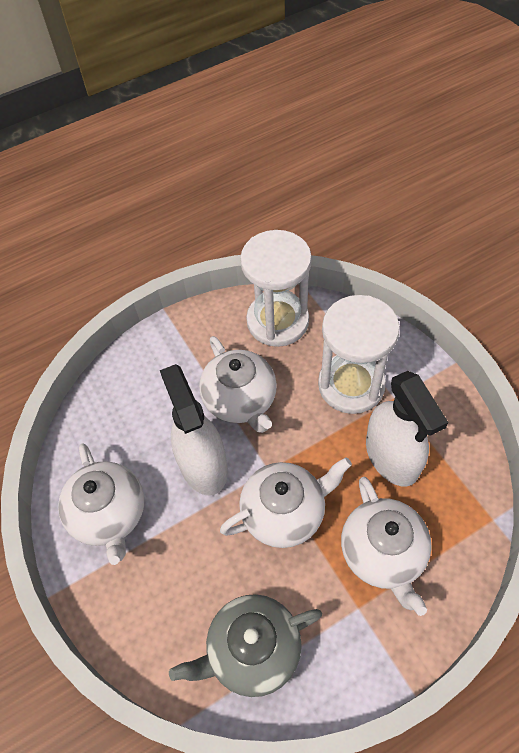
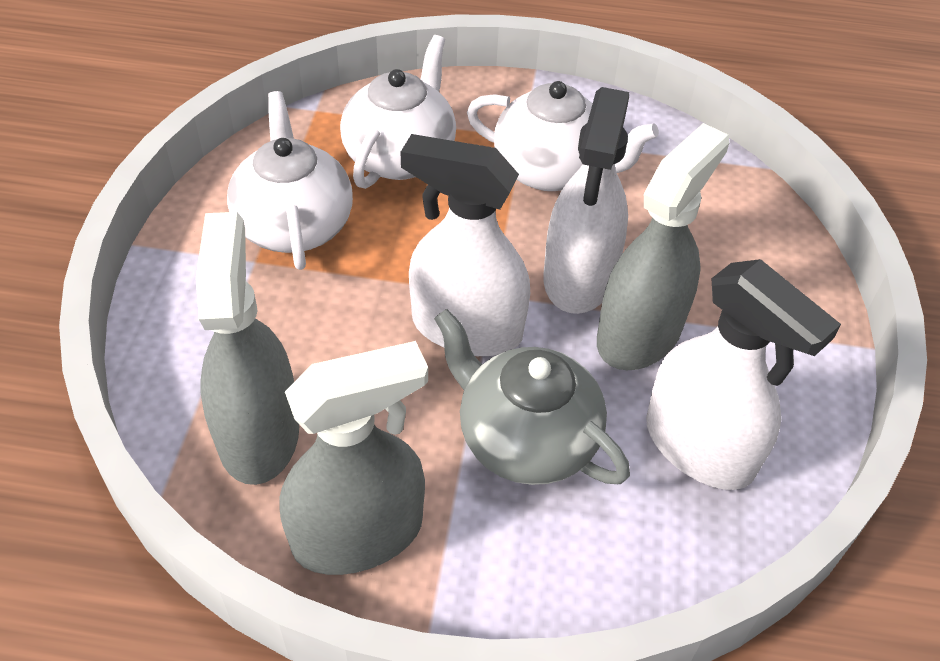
grey spray bottle: none = 0 -> [196,212,299,485] [280,341,428,575] [597,123,729,370] = 3
white hourglass: [240,230,312,347] [318,295,400,414] = 2 -> none = 0
white spray bottle: [160,364,228,496] [366,371,449,487] = 2 -> [401,134,530,356] [543,87,629,314] [646,259,841,490] = 3
white teapot: [58,443,144,565] [199,336,277,433] [220,457,352,548] [341,477,432,616] = 4 -> [227,91,353,270] [340,35,456,189] [467,81,659,191] = 3

